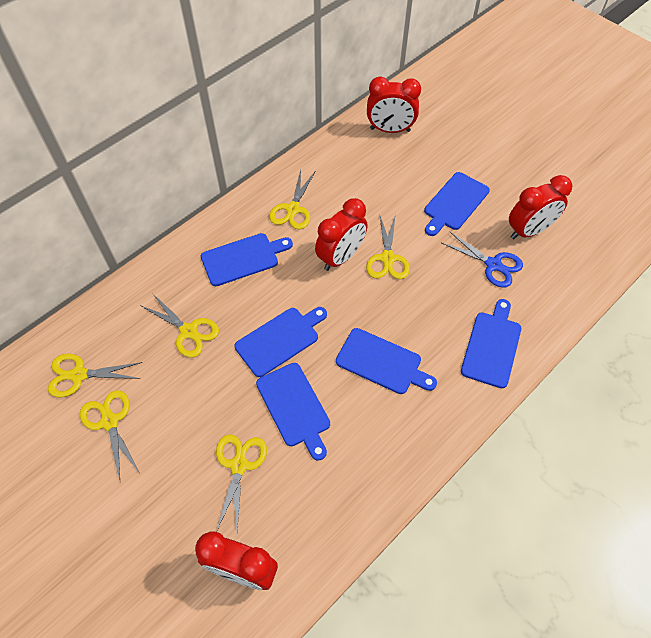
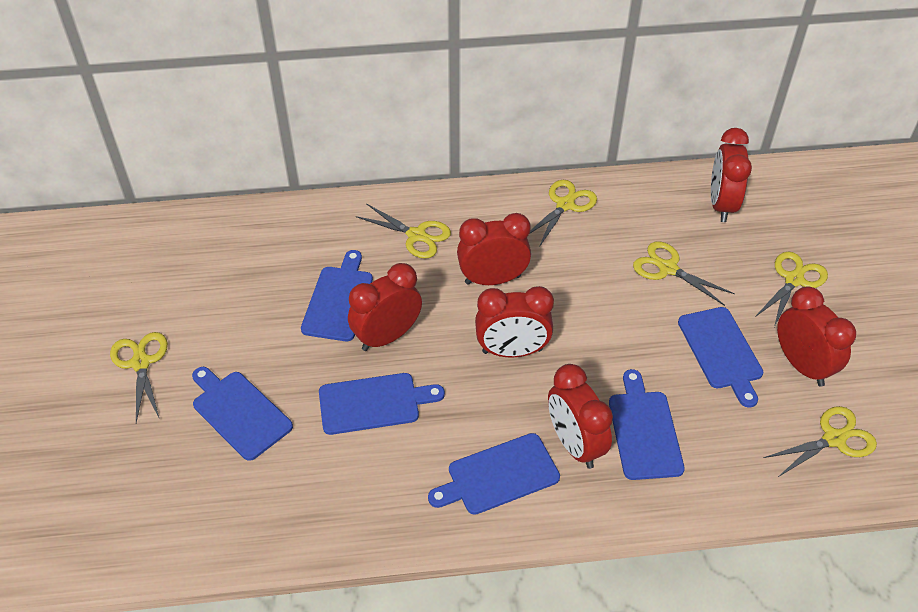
blue scissors: [442,231,523,288] = 1 -> none = 0
red clock: [195,532,278,590] [315,198,368,271] [367,77,421,133] [509,175,573,239] = 4 -> [348,263,422,351] [457,213,531,285] [475,286,554,357] [548,364,613,469] [711,128,752,222] [777,286,856,387] = 6

